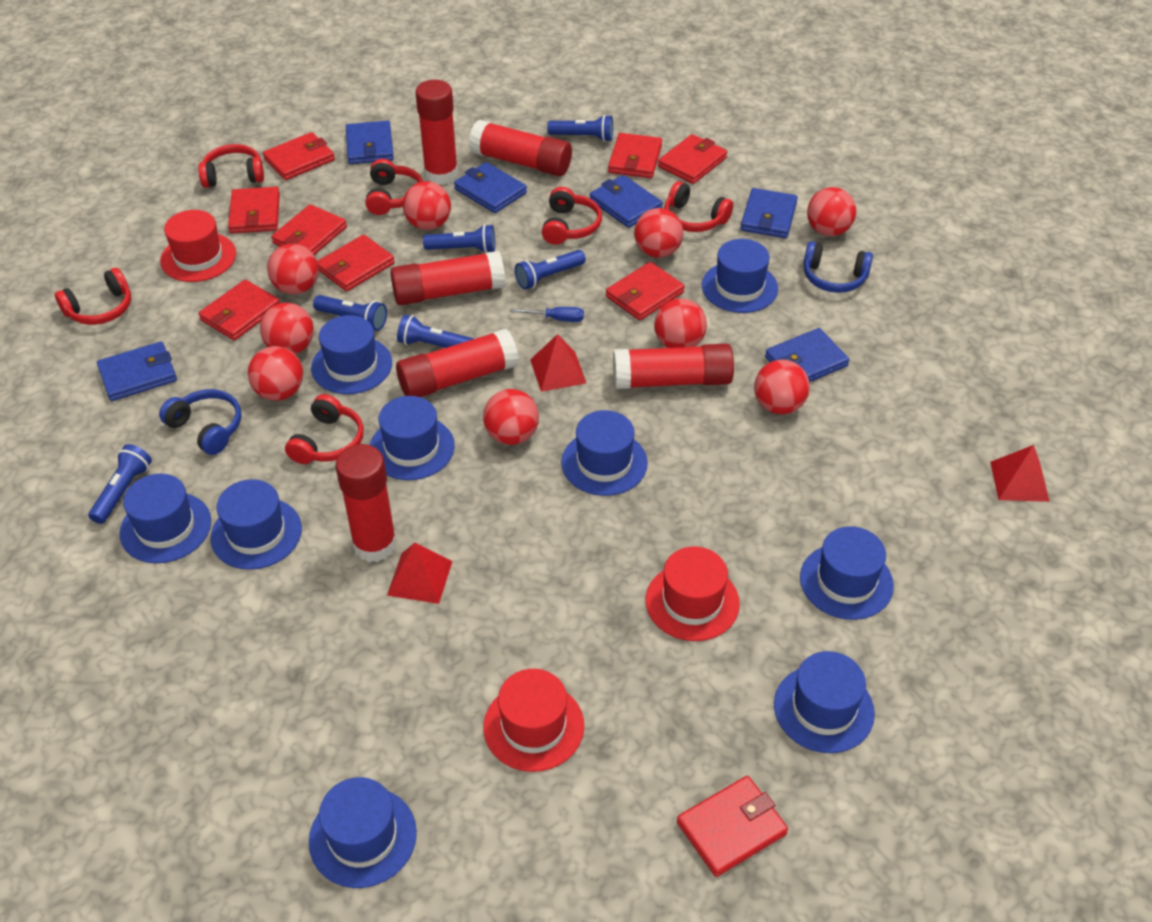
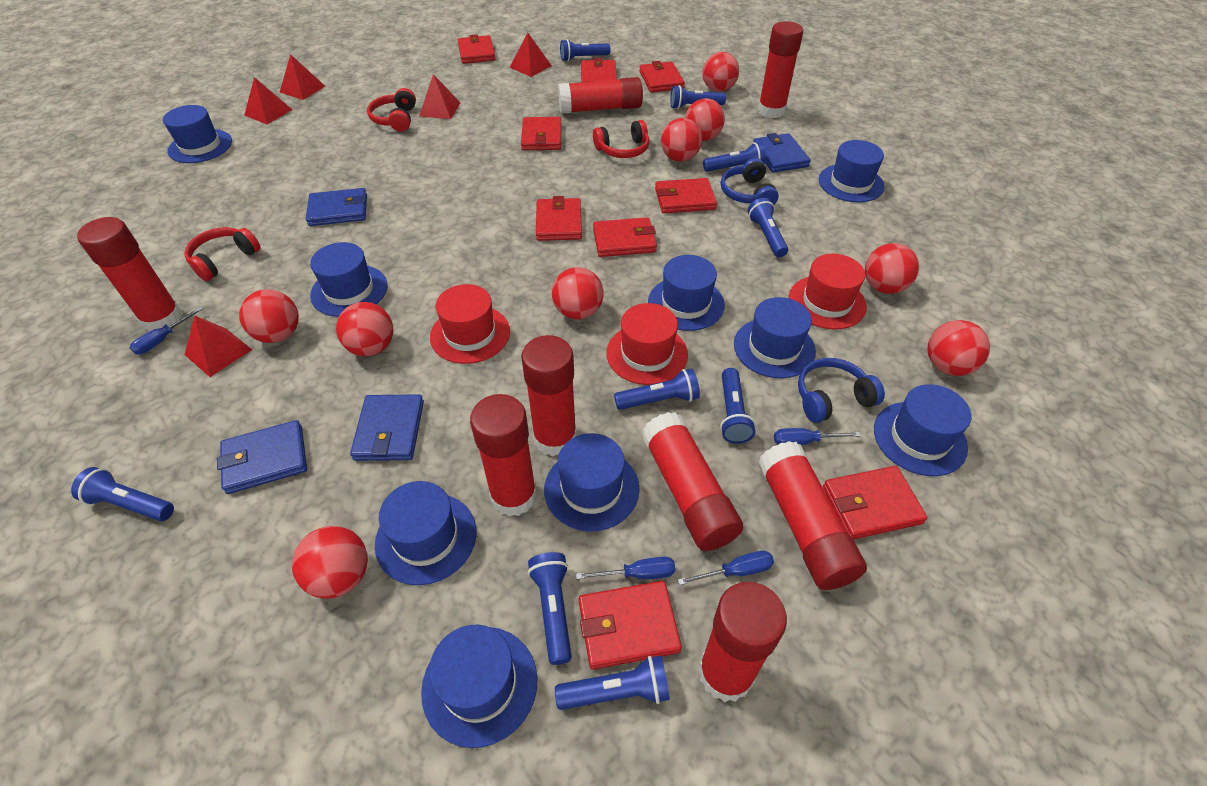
blue flashlight: [88,444,152,524] [313,295,387,331] [397,315,474,348] [423,224,495,253] [515,250,586,290] [547,115,613,142] = 6 -> [71,467,174,521] [528,552,572,665] [555,656,670,710] [560,39,610,61] [614,369,700,410] [670,85,726,109] [703,142,766,172] [720,368,756,444] [747,198,788,257] = 9
blue screwdriver: [510,307,584,322] = 1 -> [129,307,203,355] [576,557,676,579] [678,551,774,585] [774,428,861,445] = 4
blue wallet: [97,342,177,401] [346,121,394,164] [454,162,527,213] [590,175,663,228] [740,188,798,238] [765,328,849,382] = 6 -> [217,420,307,494] [306,188,367,226] [350,394,424,461] [753,133,811,173] = 4
red glue stick: [336,444,397,562] [390,251,506,305] [396,329,519,397] [415,80,458,185] [469,120,572,176] [613,343,734,389] = 6 -> [77,217,183,332] [470,394,537,517] [521,335,577,457] [558,77,643,114] [641,412,743,551] [698,582,787,702] [758,21,803,118] [758,441,867,590] = 8
red headphones: [55,268,131,325] [198,144,264,188] [285,394,364,464] [365,159,423,215] [542,187,602,245] [664,181,733,232] = 6 -> [184,227,260,281] [367,88,416,131] [593,120,649,158] = 3
red pyramid: [387,543,453,604] [530,334,586,392] [990,445,1050,502] = 3 -> [184,316,252,377] [244,77,292,124] [280,54,325,100] [419,74,460,119] [509,33,552,77] = 5

